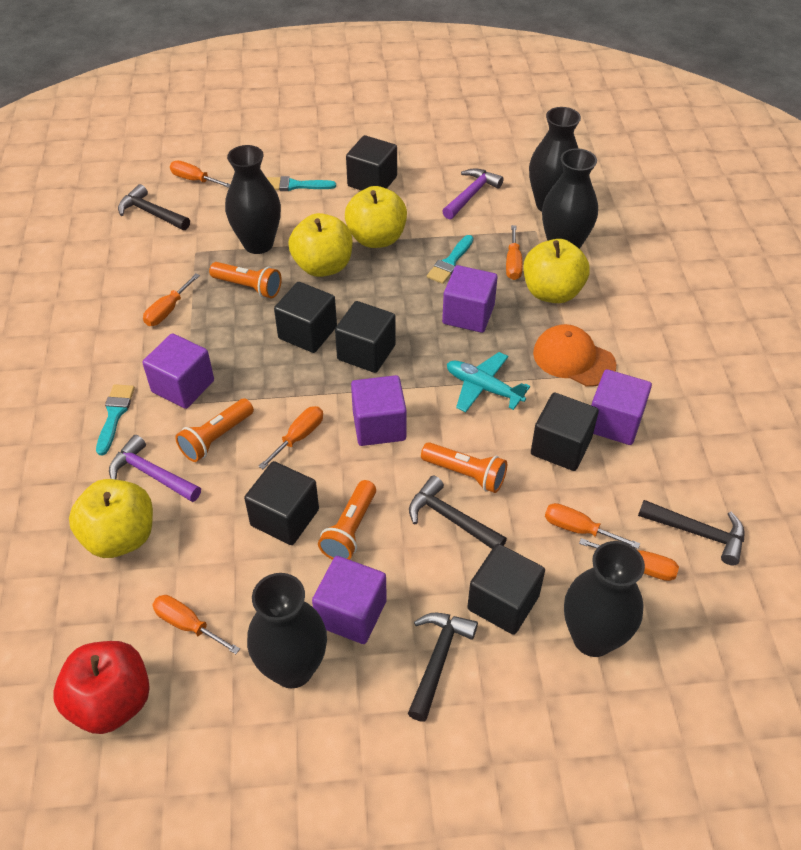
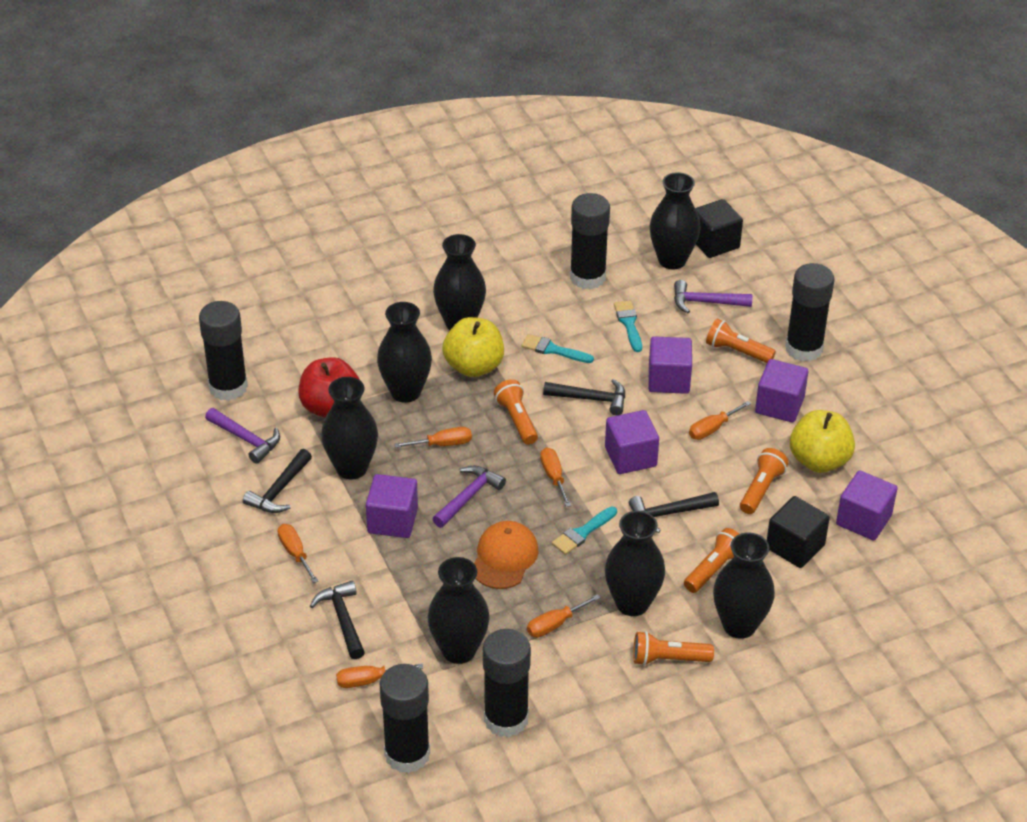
black cube: [244,461,319,545] [274,282,337,353] [335,301,396,373] [346,135,397,191] [467,544,545,635] [531,392,599,471] = 6 -> [695,199,743,258] [767,496,830,568] = 2
black glue stick: none = 0 -> [199,301,248,401] [380,664,430,773] [483,629,531,737] [570,193,610,289] [785,263,834,362] = 5
black vase: [225,145,281,254] [247,573,327,688] [529,107,581,211] [542,148,598,249] [564,541,645,657] = 5 -> [321,377,378,480] [377,302,432,403] [427,557,490,664] [433,234,486,330] [605,511,665,616] [649,172,701,269] [713,532,775,639] = 7
orange flashlight: [175,398,254,462] [209,262,282,298] [318,480,376,560] [421,442,507,493] = 4 -> [494,379,538,445] [633,631,714,666] [684,528,739,593] [706,319,776,363] [740,448,789,514] = 5
orange screwdriver: [143,274,200,326] [152,595,240,654] [170,161,230,188] [258,406,323,469] [506,225,523,280] [545,503,640,549] [579,538,679,581] = 7 -> [278,524,318,583] [336,664,423,688] [394,427,472,448] [527,594,601,637] [540,448,571,507] [689,401,751,440] = 6
purple hammer: [109,435,201,502] [442,168,504,219] = 2 -> [205,408,280,464] [432,466,506,528] [674,280,753,313] = 3
turquoise plane: [447,352,530,412] = 1 -> none = 0
yellow apple: [69,479,153,558] [288,213,353,277] [345,186,407,248] [524,239,590,303] = 4 -> [442,317,504,377] [790,410,855,473] = 2

